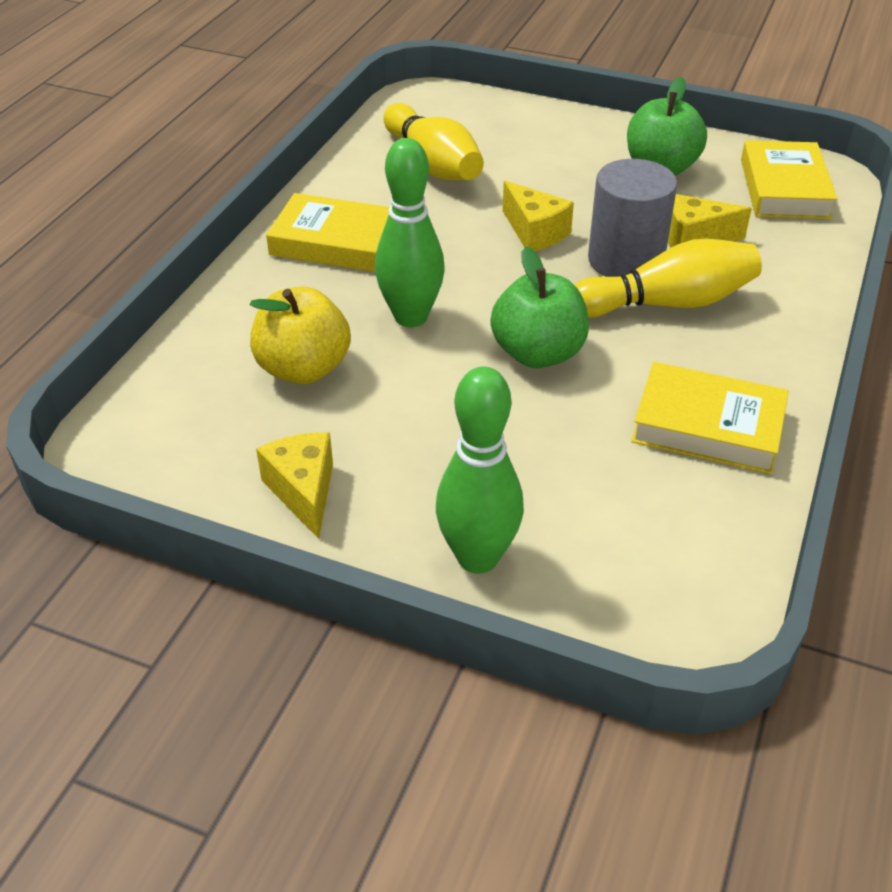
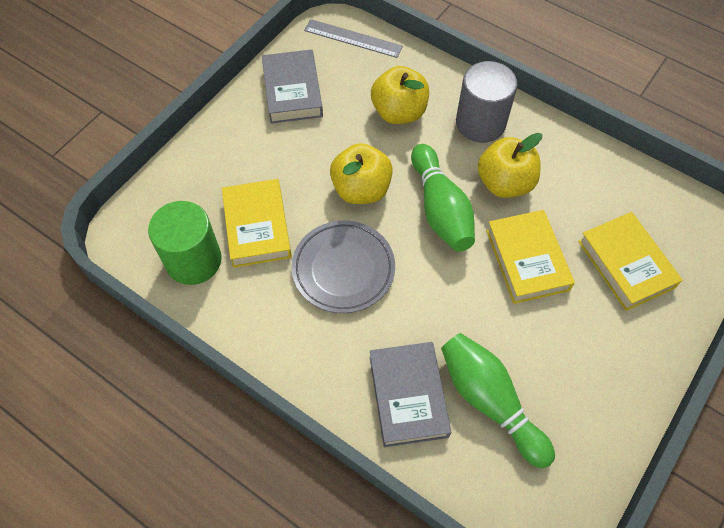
green apple: [490,247,589,368] [627,77,707,176] = 2 -> none = 0
green cylinder: none = 0 -> [148,201,222,285] = 1
grey book: none = 0 -> [262,49,323,124] [370,342,451,447] = 2
grey plate: none = 0 -> [292,221,395,313] = 1
grey ruler: none = 0 -> [304,19,403,58] = 1
yellow apple: [250,287,351,384] = 1 -> [330,143,393,204] [371,66,429,124] [478,133,542,198] = 3
yellow bowling pin: [383,103,484,180] [575,239,762,318] = 2 -> none = 0
yellow cheese: [256,432,333,539] [503,181,574,251] [668,194,752,248] = 3 -> none = 0

